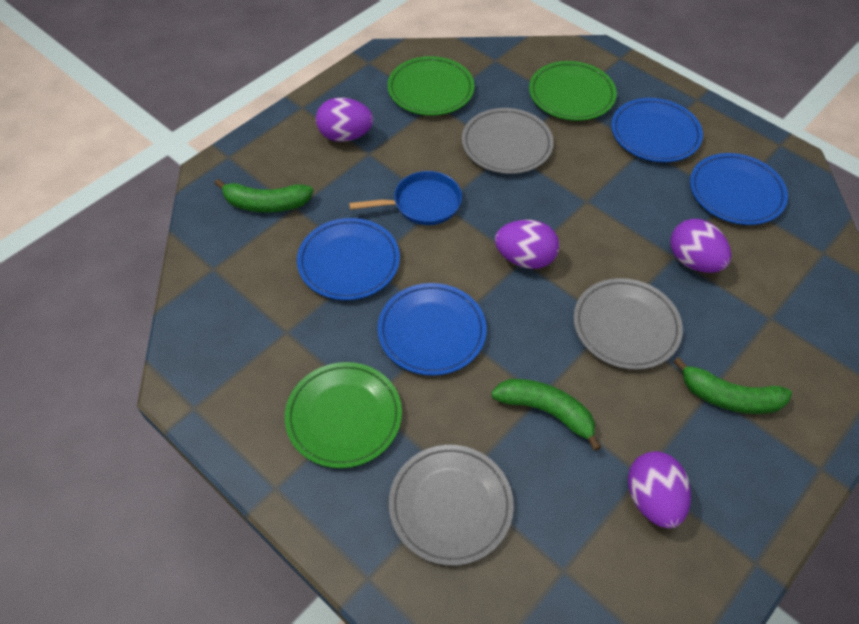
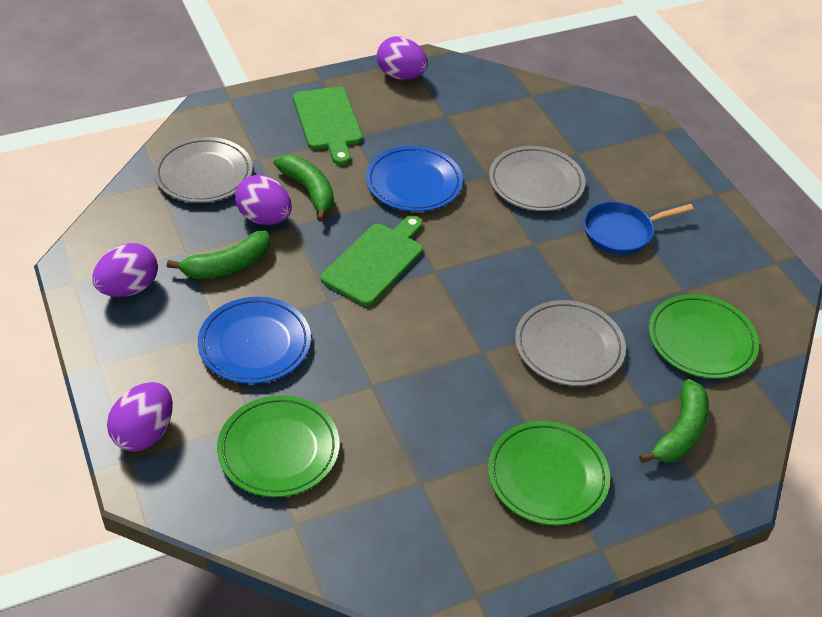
blue plate: [297,218,400,300] [377,283,487,376] [611,98,703,162] [690,153,788,225] = 4 -> [198,297,311,384] [366,146,463,212] = 2
green cutting board: none = 0 -> [293,87,363,165] [321,215,423,306] = 2

